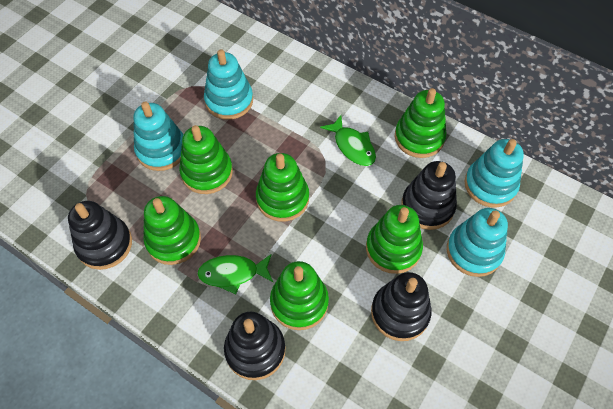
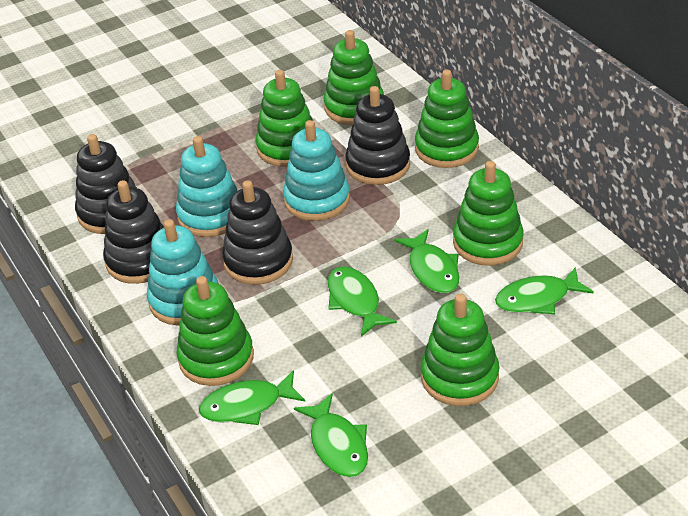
green fish: [197,254,273,294] [320,115,376,166] = 2 -> [199,370,305,425] [294,393,368,477] [327,266,397,337] [395,229,460,293] [495,267,594,314] = 5
turquoise stacking toy: [133,102,183,171] [204,49,253,120] [447,208,508,277] [464,139,524,208] = 4 -> [147,219,219,325] [176,136,238,237] [283,120,350,221] = 3

